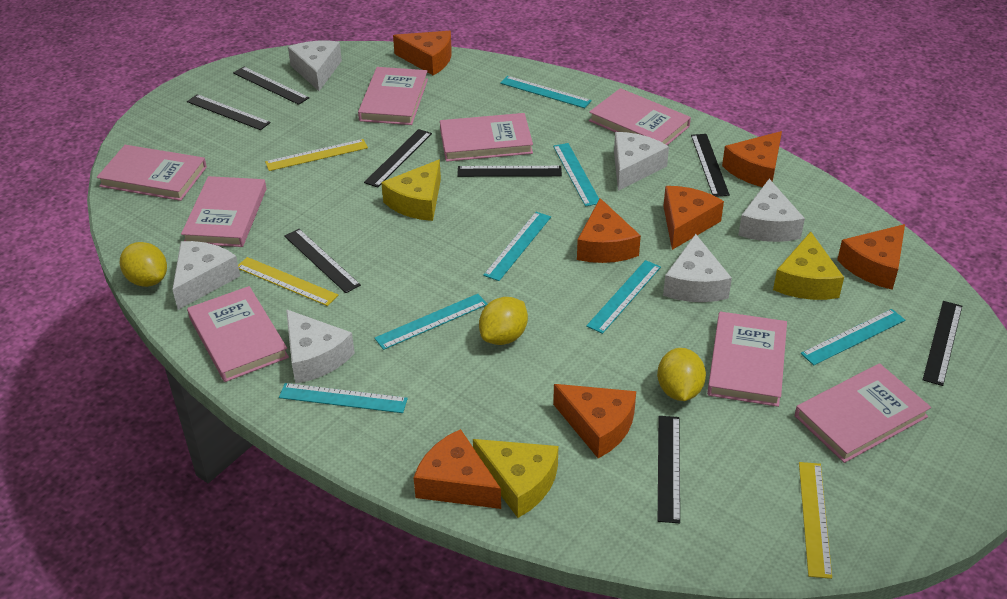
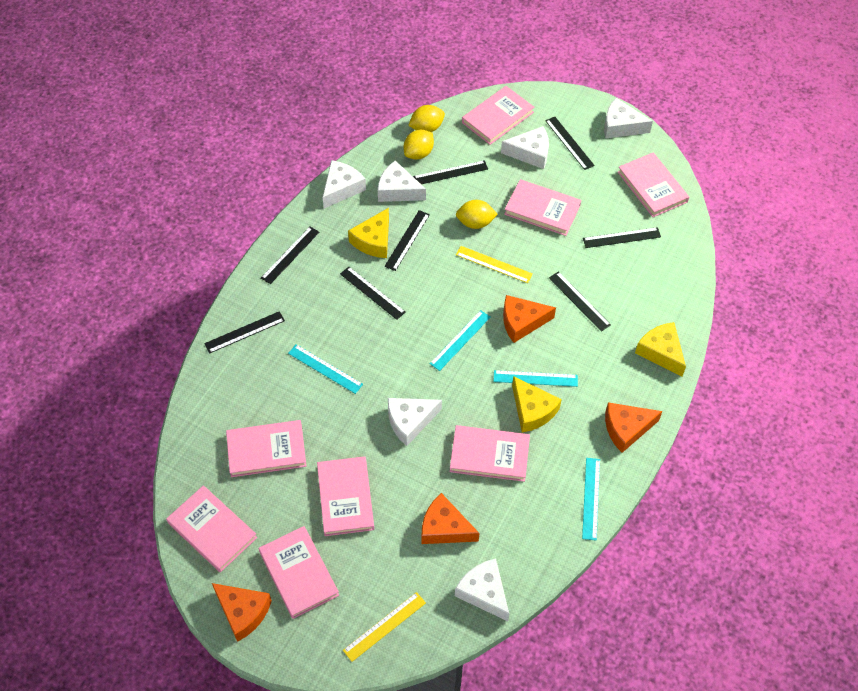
orange cheese: [393,31,452,76] [413,429,501,509] [553,384,636,458] [577,198,641,263] [663,186,724,250] [722,131,782,187] [837,224,905,290] = 7 -> [212,583,272,642] [421,493,479,544] [503,295,556,343] [605,402,662,453] = 4
turquoise ruler: [279,383,408,413] [374,294,488,350] [483,212,551,281] [500,76,592,108] [553,143,599,207] [586,260,661,334] [801,309,905,365] = 7 -> [288,344,363,394] [430,310,491,371] [494,370,578,387] [582,458,600,541] = 4
yellow ruler: [238,257,338,306] [265,139,368,171] [799,462,832,579] = 3 -> [343,592,426,662] [456,246,533,283] = 2

